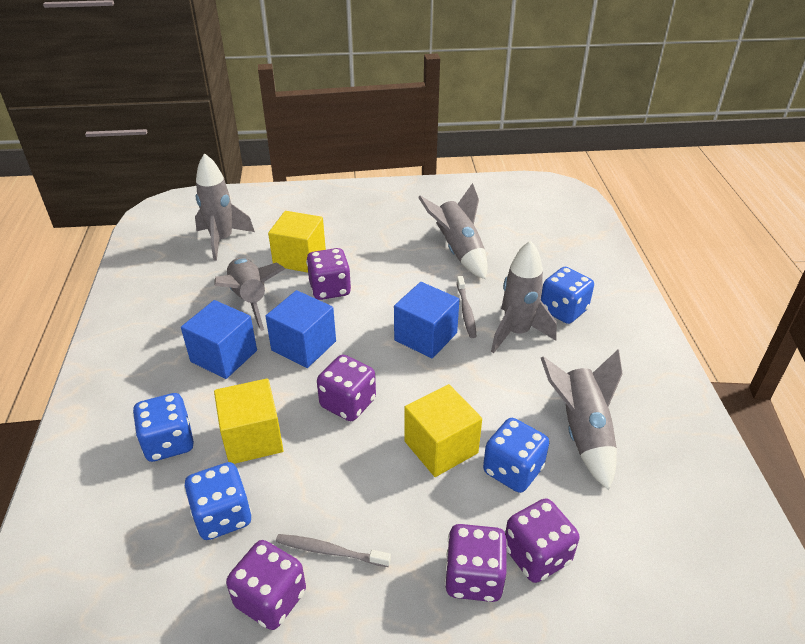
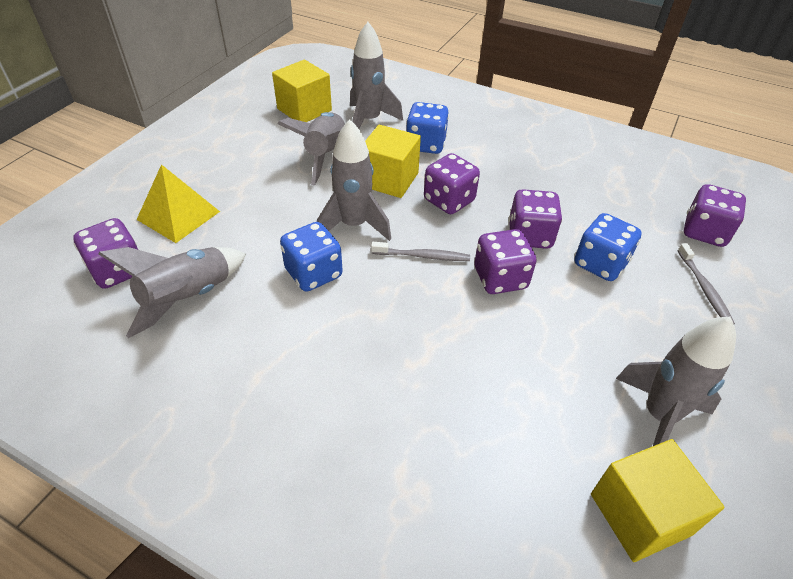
blue cube: [181,300,257,379] [265,290,336,368] [394,282,460,358] = 3 -> none = 0
blue dice: [133,393,194,462] [184,462,252,540] [483,418,549,493] [541,267,594,324] = 4 -> [280,222,343,292] [406,102,449,154] [575,213,642,281] = 3
yellow pyramid: none = 0 -> [136,164,220,243] = 1

